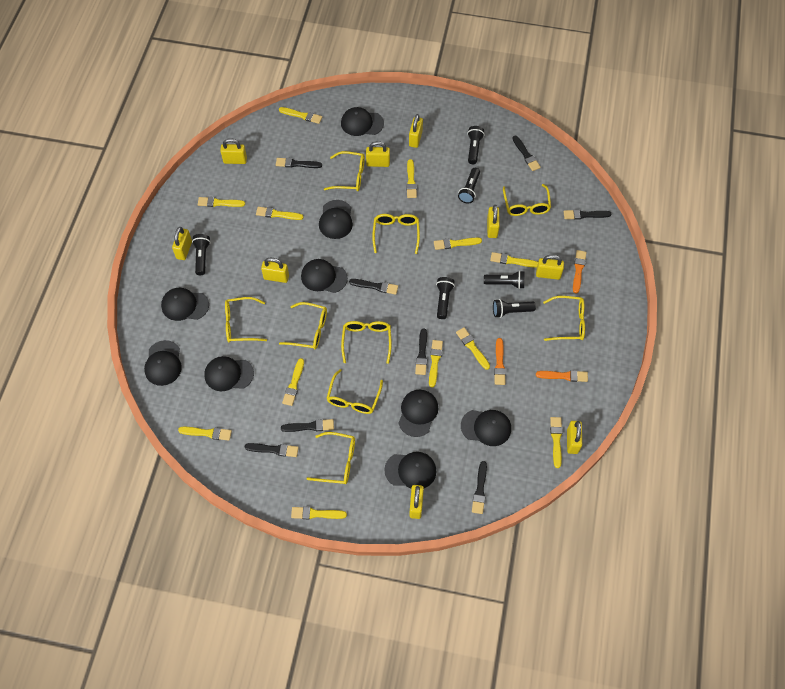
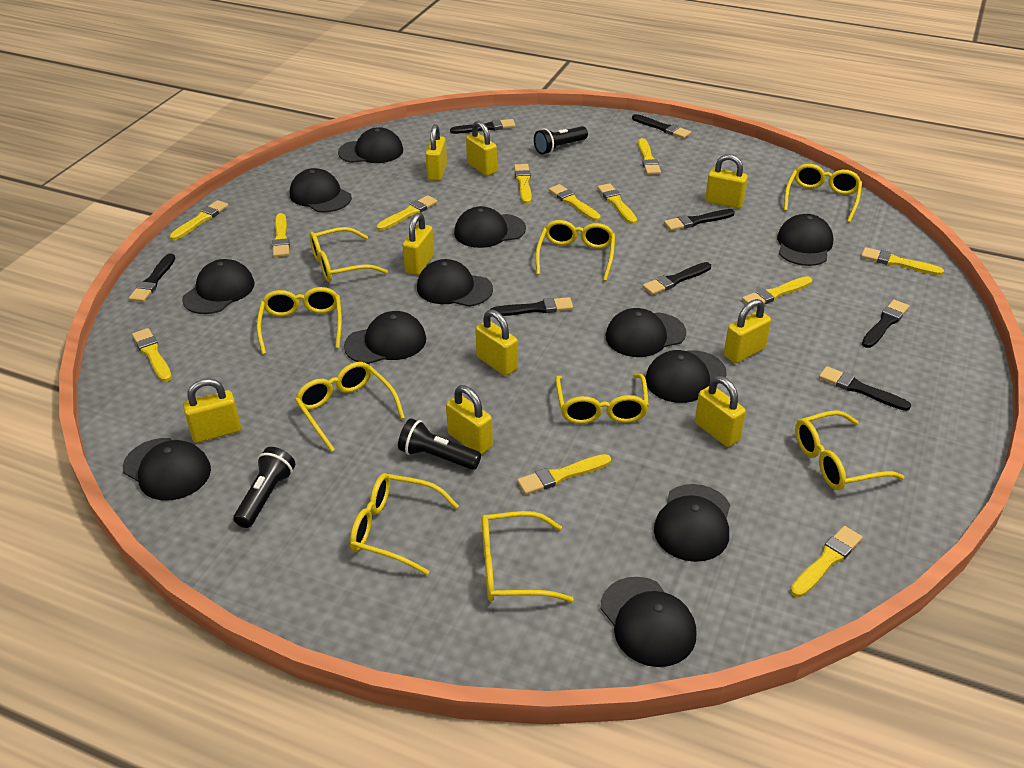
black cap: [144,340,182,386] [161,288,209,321] [204,356,254,391] [301,259,348,293] [319,200,353,239] [341,107,384,136] [384,452,436,489] [398,390,438,437] [461,410,511,446] = 9 -> [123,438,211,501] [182,259,255,314] [290,168,352,213] [338,127,403,163] [344,311,426,364] [417,259,493,307] [454,206,526,248] [600,577,696,667] [606,308,686,357] [645,350,727,403] [654,484,730,562] [777,214,833,266] = 12
black flashlight: [192,234,211,275] [436,277,455,319] [458,168,480,203] [467,126,485,164] [484,270,524,289] [493,299,536,318] = 6 -> [233,447,295,528] [398,418,481,470] [534,126,588,155] = 3
orange brush: [494,338,506,385] [536,370,588,382] [573,250,587,294] = 3 -> none = 0

